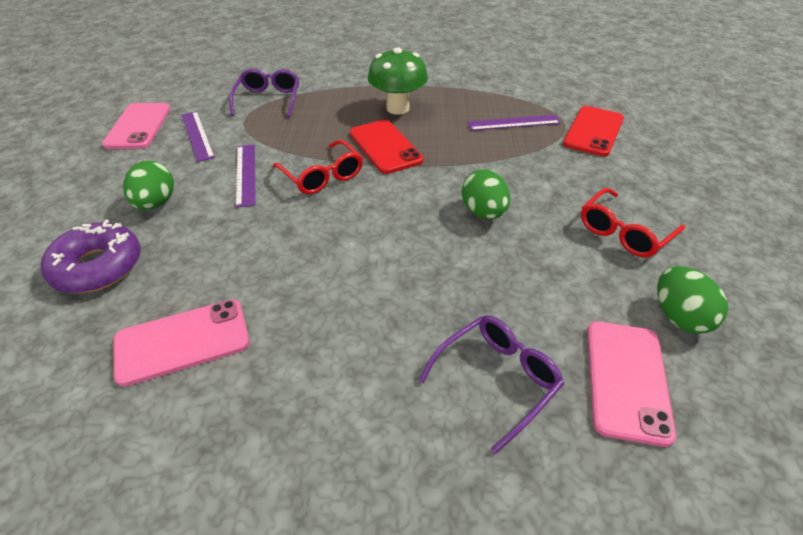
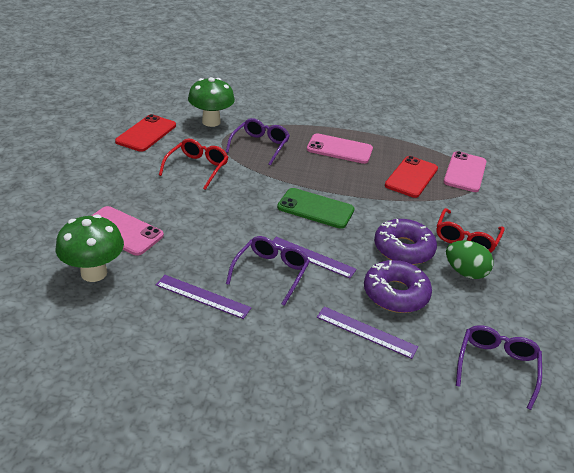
green egg: [123,161,174,210] [462,169,510,219] [657,266,728,334] = 3 -> [446,240,493,279] = 1
green mushroom: [368,47,428,115] = 1 -> [56,214,124,282] [188,77,235,127] = 2
green phone: none = 0 -> [277,188,355,229] = 1
purple donut: [41,220,141,293] = 1 -> [364,260,432,313] [374,219,437,265] = 2
purple glasses: [229,69,299,117] [418,315,564,454] = 2 -> [226,118,290,165] [226,236,310,306] [456,325,542,410] = 3

